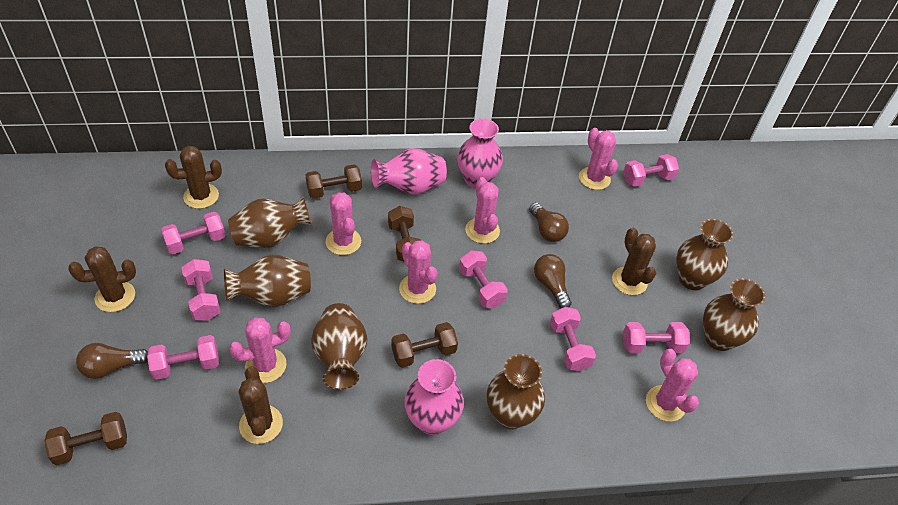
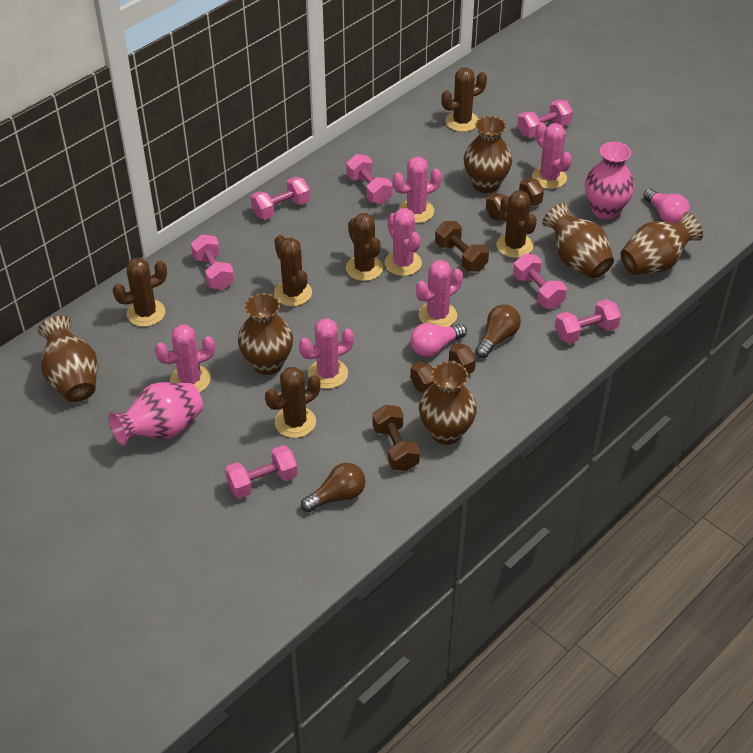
brown cactus: [68,246,136,312] [165,146,222,209] [238,366,283,444] [612,228,656,295] = 4 -> [113,258,167,327] [265,367,320,438] [274,235,312,306] [346,213,383,281] [441,68,487,132] [496,190,537,258] = 6
brown light bulb: [76,343,148,379] [529,202,569,242] [534,254,572,308] = 3 -> [301,463,365,512] [475,305,521,358] = 2
pink light bulb: none = 0 -> [410,323,467,357] [643,188,690,223] = 2
pink vase: [371,148,447,195] [404,359,464,435] [457,119,503,189] = 3 -> [109,382,203,446] [585,142,635,219] = 2

